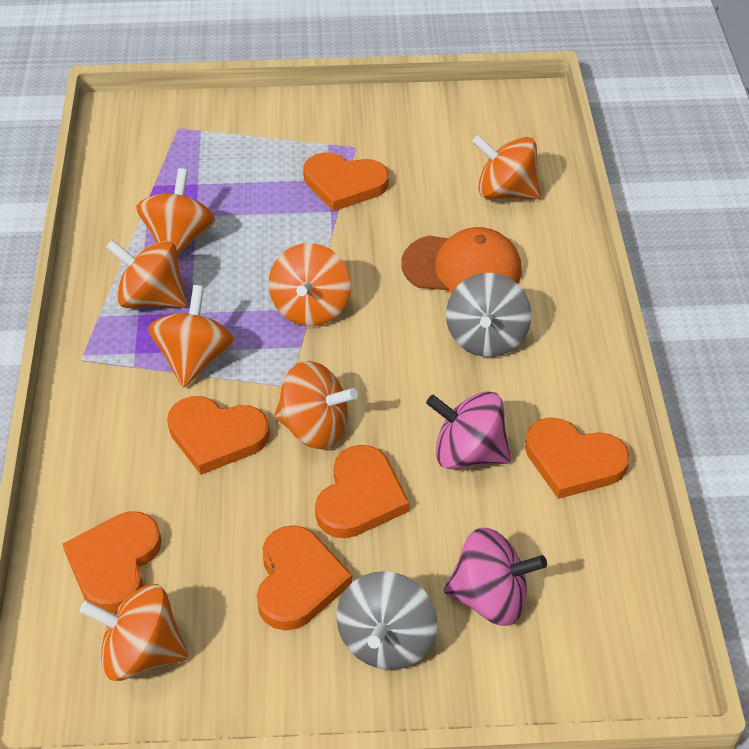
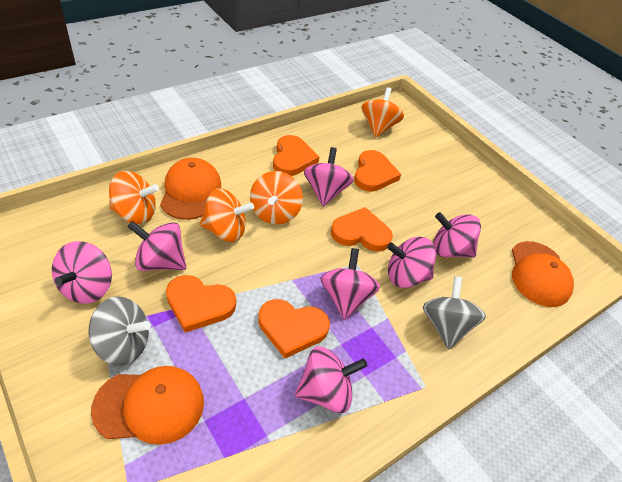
orange cap: [401,227,522,294] = 1 -> [91,366,204,445] [160,158,221,220] [512,241,574,307] = 3
orange heart: [63,511,162,613] [167,396,270,475] [257,525,352,631] [303,152,389,211] [315,445,409,538] [525,417,630,499] = 6 -> [166,275,236,333] [258,299,330,358] [273,135,319,176] [331,207,393,251] [354,150,401,192] = 5
orange spinning top: [80,584,189,681] [106,240,187,308] [136,168,215,255] [148,285,235,388] [269,243,351,326] [274,361,358,449] [472,135,541,199] = 7 -> [109,171,159,224] [200,189,254,242] [250,171,303,225] [361,87,404,138] = 4
pink spinning top: [426,391,511,469] [444,528,547,626] = 2 -> [52,241,112,304] [127,221,186,271] [295,347,367,413] [304,147,354,207] [320,248,380,320] [387,237,436,288] [433,212,481,258] = 7

